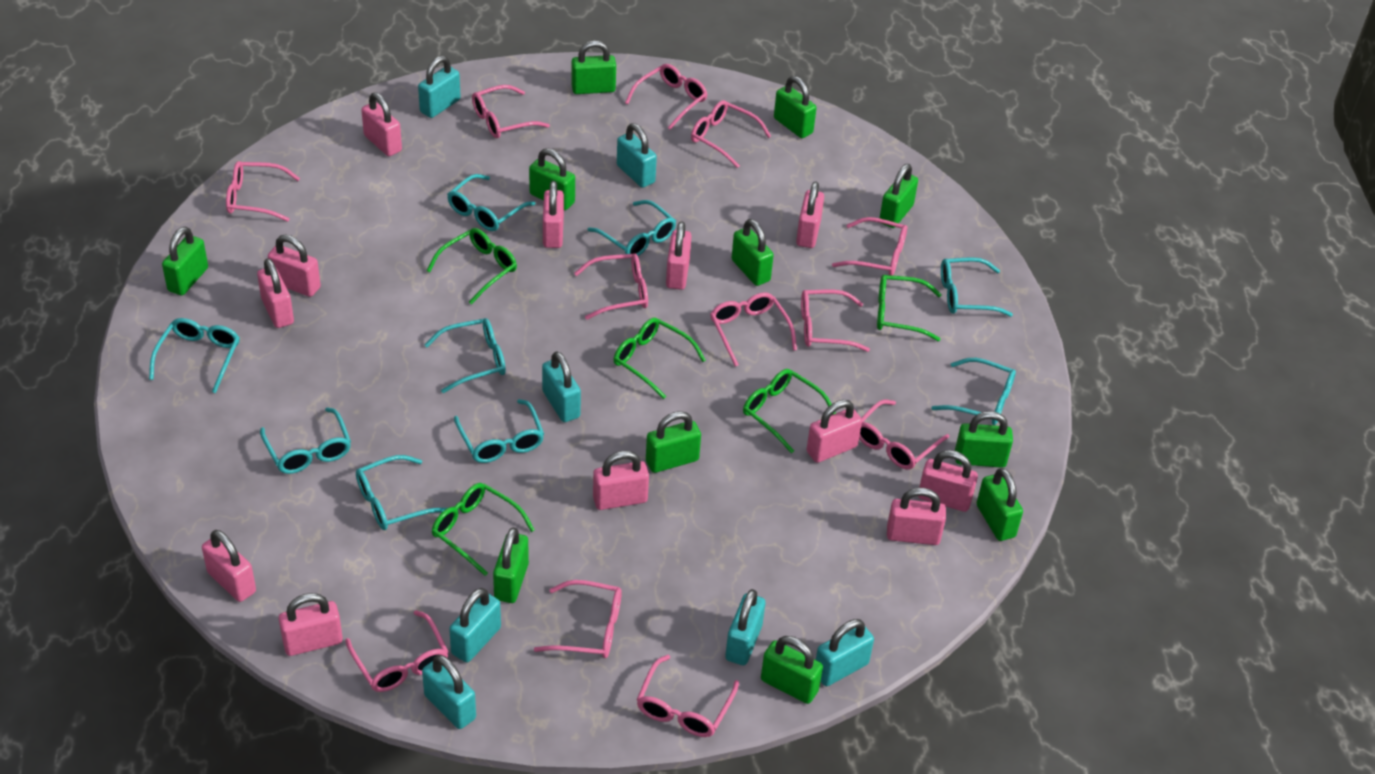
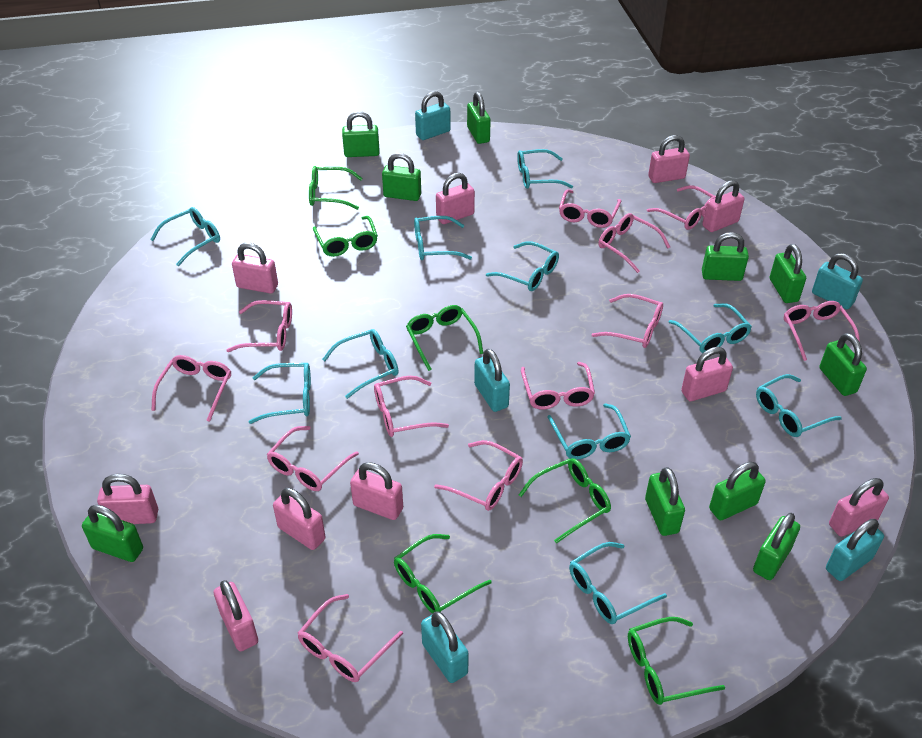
green glasses: [427,228,517,304] [432,483,535,576] [614,317,706,399] [743,369,836,454] [877,275,942,341] = 5 -> [309,166,363,210] [313,216,378,257] [394,534,492,614] [406,305,483,371] [519,458,611,543] [628,617,725,705] = 6
green padlock: [162,227,208,296] [493,527,529,603] [529,148,575,210] [571,41,616,94] [646,411,701,473] [732,219,774,286] [761,636,823,704] [774,76,817,138] [880,164,918,228] [955,411,1013,468] [977,468,1023,541] = 11 -> [82,505,143,562] [342,111,380,157] [382,153,421,201] [467,92,491,144] [645,467,685,536] [702,232,749,281] [709,462,766,520] [753,513,800,580] [770,244,806,303] [820,333,867,396] = 10
pink padlock: [202,530,256,602] [257,258,294,328] [268,235,321,297] [279,593,343,656] [361,92,402,156] [543,181,564,248] [593,451,649,510] [666,221,691,290] [796,182,824,248] [807,400,862,463] [887,488,946,545] [918,450,978,512] = 12 -> [97,474,158,524] [214,580,258,651] [232,243,278,294] [273,488,325,550] [350,462,403,520] [436,173,475,224] [648,135,690,183] [681,347,733,401] [702,180,745,232] [829,478,889,537] = 10
turquoise glasses: [149,318,240,393] [260,407,351,474] [356,455,447,530] [425,318,506,393] [447,174,535,231] [454,399,544,463] [588,200,676,256] [931,358,1016,425] [941,257,1013,317] = 9 -> [150,207,220,266] [249,363,311,424] [322,329,399,399] [414,216,472,260] [486,241,559,291] [517,149,573,189] [547,403,631,460] [569,542,667,624] [669,303,752,353] [756,374,842,437] = 10
turquoise padlock: [418,56,461,118] [422,655,476,729] [449,588,501,662] [542,351,581,422] [617,123,657,188] [725,589,765,665] [816,619,874,686] = 7 -> [415,91,451,140] [421,611,469,683] [474,349,510,412] [812,253,863,309] [826,519,884,581] = 5

